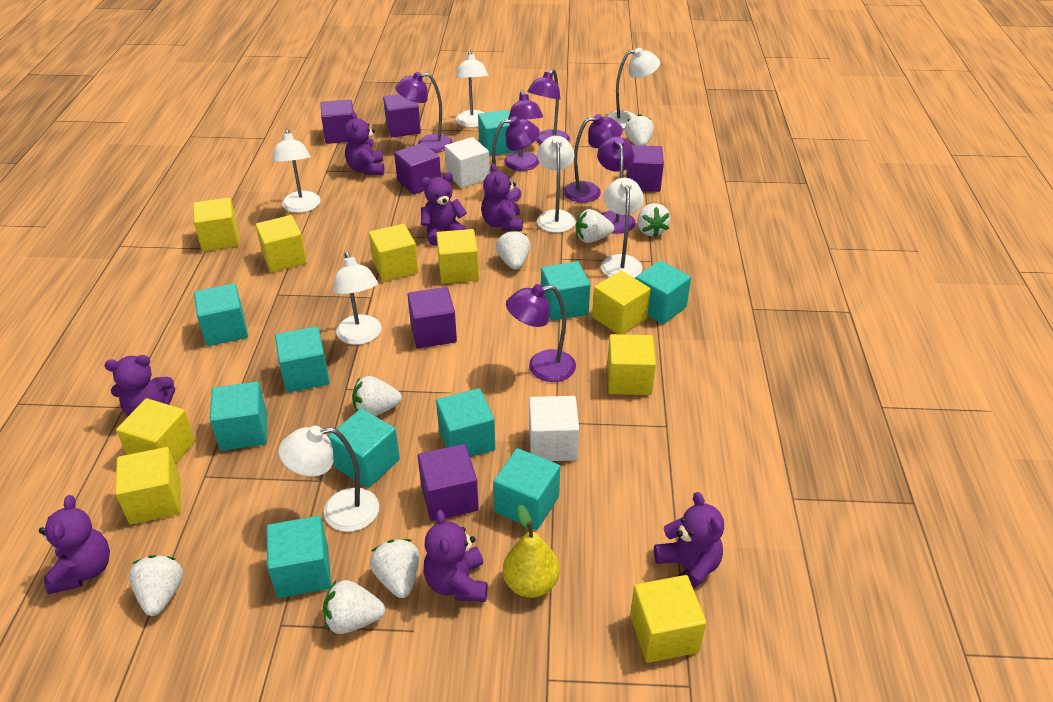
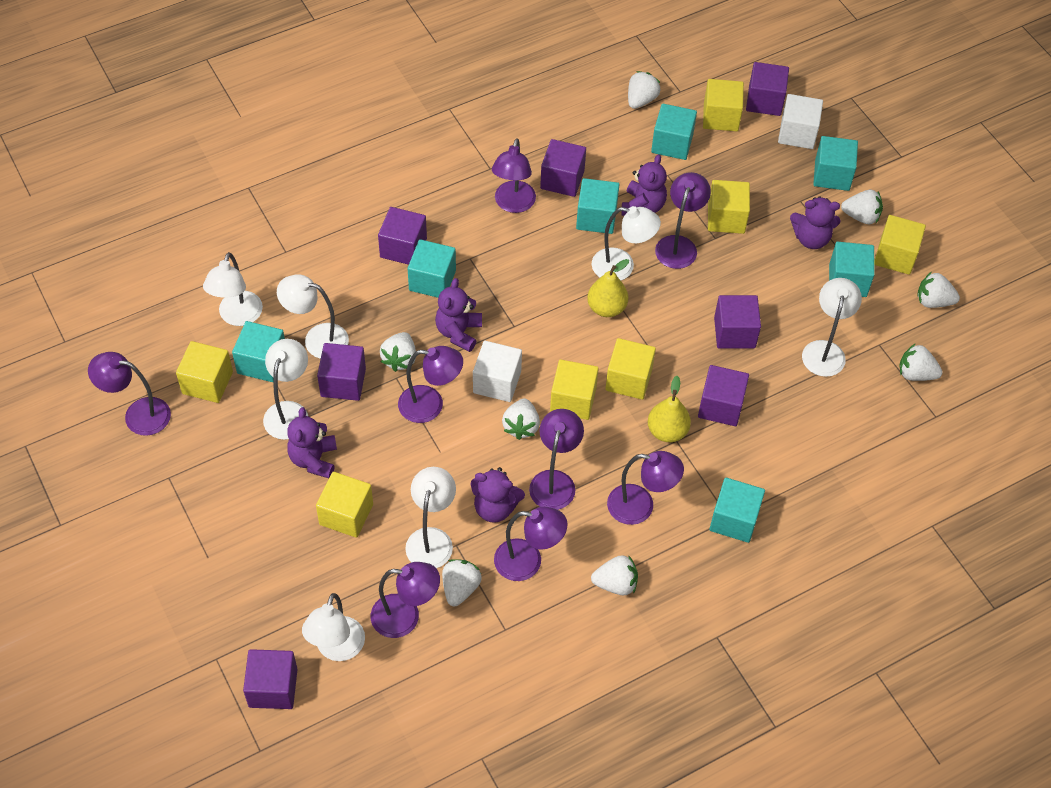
purple cube: [321,99,353,144] [383,94,421,137] [394,143,441,195] [407,287,457,348] [418,444,479,521] [626,145,664,192] = 6 -> [243,649,297,709] [317,343,366,401] [378,207,427,265] [540,139,586,197] [698,365,749,426] [714,295,761,349] [746,62,789,116] = 7
purple lamp: [395,72,453,153] [484,116,540,204] [504,90,543,171] [506,284,576,382] [527,69,570,145] [563,114,623,203] [597,137,636,234] = 7 -> [88,352,171,436] [371,562,440,638] [398,346,463,423] [492,138,536,213] [494,507,567,581] [529,409,584,510] [607,451,684,525] [655,172,711,269] = 8
purple teddy bear: [39,495,110,594] [105,355,175,416] [344,112,384,175] [421,172,467,246] [423,510,487,602] [481,163,523,231] [654,492,724,589] = 7 -> [287,407,337,478] [435,278,482,352] [470,467,525,523] [622,154,667,216] [790,196,841,249] = 5
turquoise cube: [194,283,248,346] [210,382,267,451] [267,516,331,598] [275,326,330,393] [328,409,400,488] [436,388,495,457] [478,110,517,156] [493,448,560,530] [541,261,590,321] [636,260,691,324] = 10 -> [232,321,285,382] [408,239,456,298] [576,178,620,234] [651,104,697,160] [710,478,765,543] [813,136,858,191] [829,242,875,297] = 7
yellow cube: [115,447,181,524] [116,398,195,464] [193,197,239,251] [255,215,307,273] [369,224,418,282] [436,229,479,284] [592,271,651,334] [607,334,656,395] [630,575,706,663] = 9 -> [176,341,233,403] [316,472,373,538] [550,359,599,420] [605,338,656,400] [703,79,744,131] [708,180,750,234] [874,215,926,275] = 7
yellow pear: [503,505,560,598] = 1 -> [587,259,629,317] [648,376,691,442] = 2

